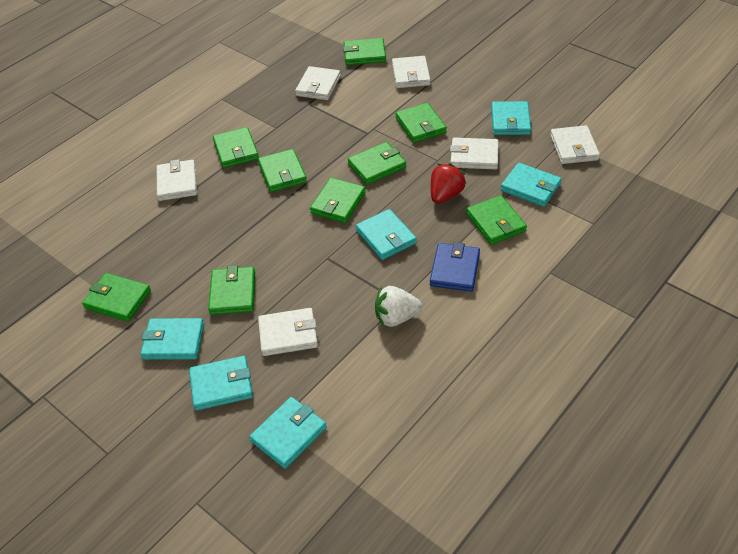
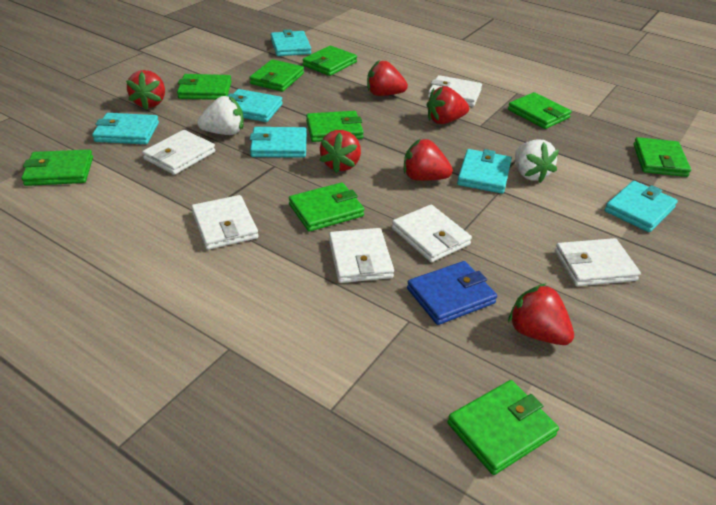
red strawberry: [431,163,466,204] = 1 -> [126,70,165,110] [320,130,361,173] [367,61,408,96] [403,139,453,181] [426,86,469,124] [508,284,574,345] = 6
white strawberry: [375,286,422,327] = 1 -> [197,96,244,135] [515,140,559,183] = 2

